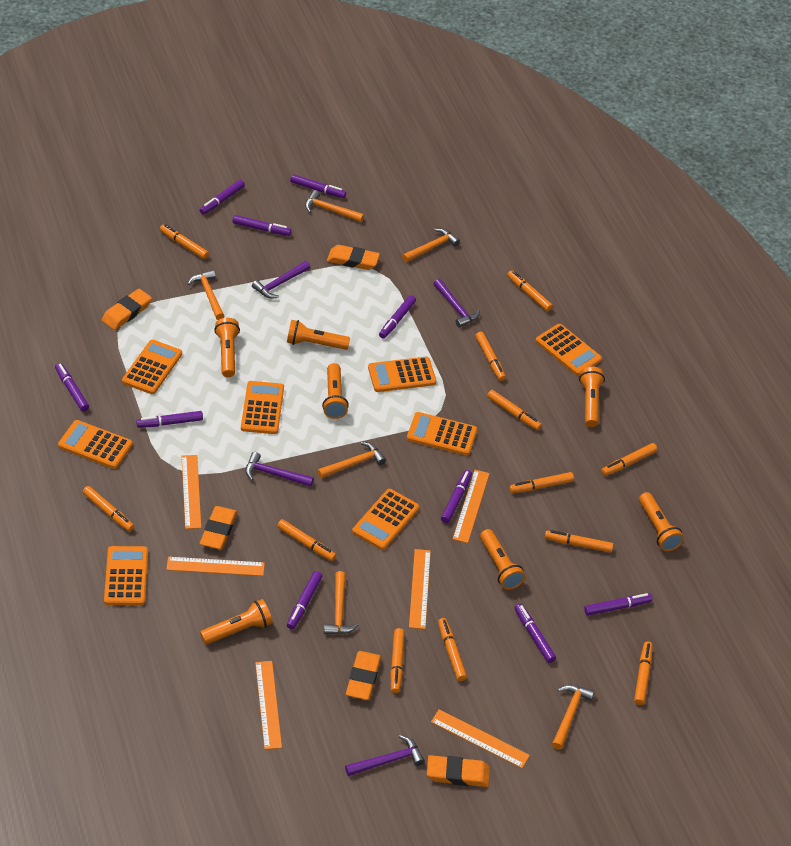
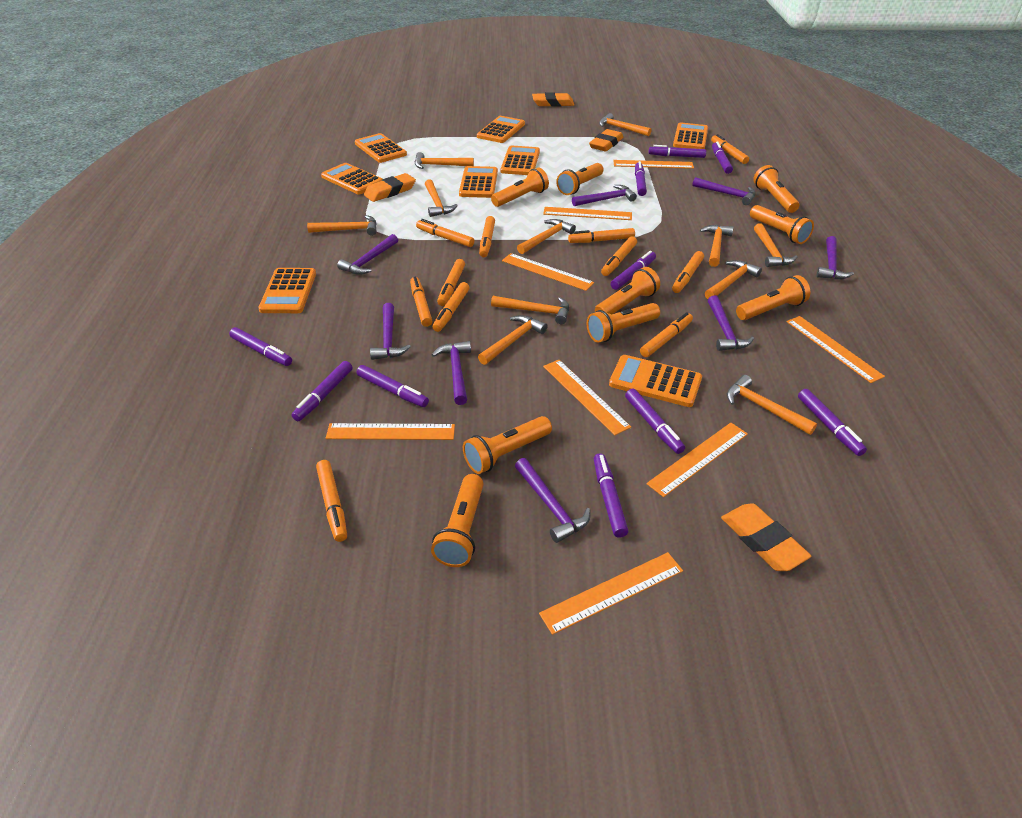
orange eraser: [102,289,152,330] [200,506,238,549] [327,245,380,270] [346,651,381,700] [427,755,490,787] = 5 -> [364,173,416,202] [532,93,574,107] [589,129,623,152] [721,503,811,571] = 4
orange flashlight: [200,599,272,644] [214,318,240,377] [287,320,350,350] [322,363,349,419] [480,529,525,590] [579,367,605,427] [639,492,684,551] = 7 -> [431,474,484,567] [463,416,552,474] [491,168,549,207] [556,163,604,195] [587,303,660,343] [595,267,660,314] [736,275,810,320] [750,205,814,244] [753,165,799,213] = 9
orange hammer: [188,270,224,320] [305,190,364,222] [317,442,386,479] [324,571,359,634] [402,228,460,262] [552,685,595,750] = 6 -> [307,215,377,236] [415,152,474,169] [425,179,458,217] [478,315,547,365] [491,296,569,324] [517,219,576,254] [599,113,651,136] [700,225,734,267] [705,260,762,299] [727,375,817,435] [754,223,797,267] = 11
orange marker: [83,486,134,532] [160,224,209,259] [277,519,336,561] [390,628,404,693] [438,618,467,681] [475,332,506,381] [487,390,542,430] [507,270,553,311] [509,472,574,493] [545,530,613,553] [601,443,657,476] [634,641,653,705] = 12 -> [316,460,347,542] [410,276,432,327] [416,219,474,247] [433,282,469,332] [437,259,465,306] [479,216,495,257] [568,228,635,243] [601,236,637,276] [640,312,693,357] [672,251,704,293] [711,134,749,164] = 11
orange ruler: [166,557,265,576] [182,455,201,529] [255,661,282,750] [409,549,431,629] [431,709,530,768] [453,470,490,543] = 6 -> [326,423,455,440] [502,253,594,291] [539,552,683,635] [543,207,632,220] [543,360,631,435] [613,160,694,169] [646,423,748,497] [787,316,885,383] = 8
purple hammer: [245,452,314,487] [252,261,310,299] [345,735,425,776] [433,279,480,328] = 4 -> [337,234,398,275] [370,303,411,360] [432,341,471,405] [515,458,591,543] [572,185,637,206] [692,177,756,205] [708,295,754,351] [816,236,854,280] = 8

